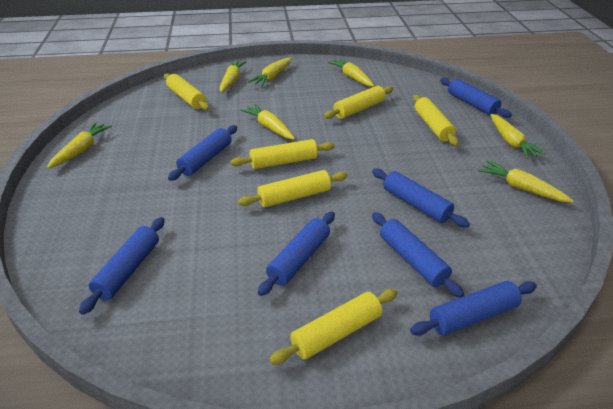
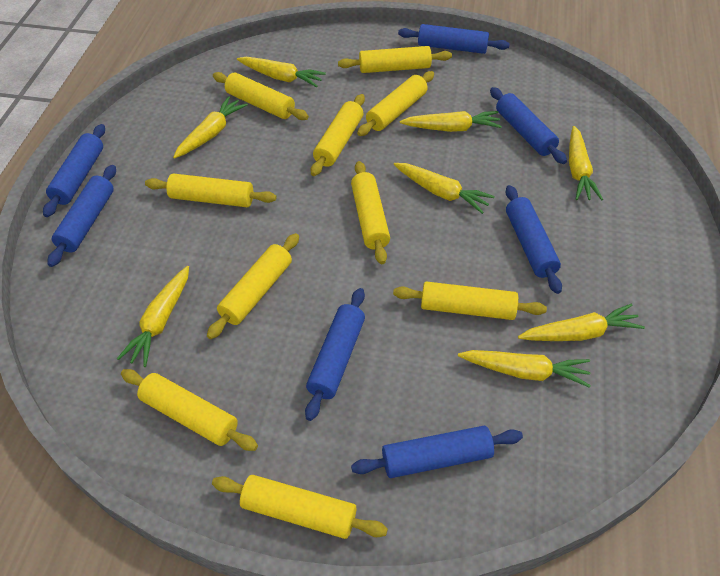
yellow carrot: [47,122,112,169] [220,61,246,93] [240,104,295,140] [248,58,292,86] [328,58,374,87] [478,160,574,203] [490,114,546,159] = 7 -> [117,266,189,367] [173,96,248,159] [237,57,326,87] [394,163,495,214] [400,111,502,132] [458,350,591,388] [518,303,645,341] [569,126,603,201] = 8
yellow rolling pin: [164,73,210,110] [230,139,335,169] [238,170,348,207] [269,289,398,365] [324,86,393,119] [413,95,459,146] = 6 -> [121,369,258,451] [145,173,276,207] [207,233,299,339] [212,475,388,539] [213,72,309,120] [311,94,365,176] [338,46,452,73] [351,161,390,264] [357,71,434,136] [393,281,547,320] = 10

